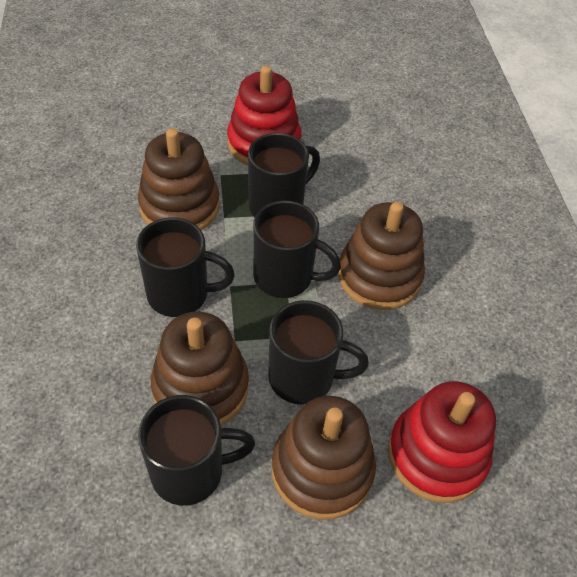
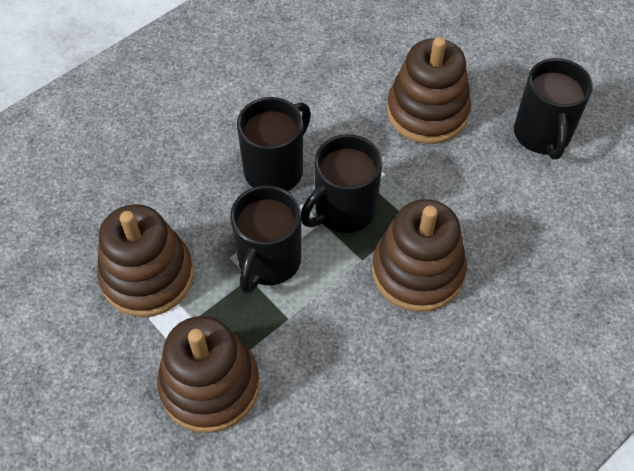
black mug: [136,217,235,317] [138,395,255,506] [248,133,320,217] [253,200,341,298] [268,300,369,405] = 5 -> [230,185,301,294] [237,97,311,191] [301,134,382,233] [514,58,593,159] = 4
red stacking toy: [227,66,301,165] [388,381,496,503] = 2 -> none = 0

